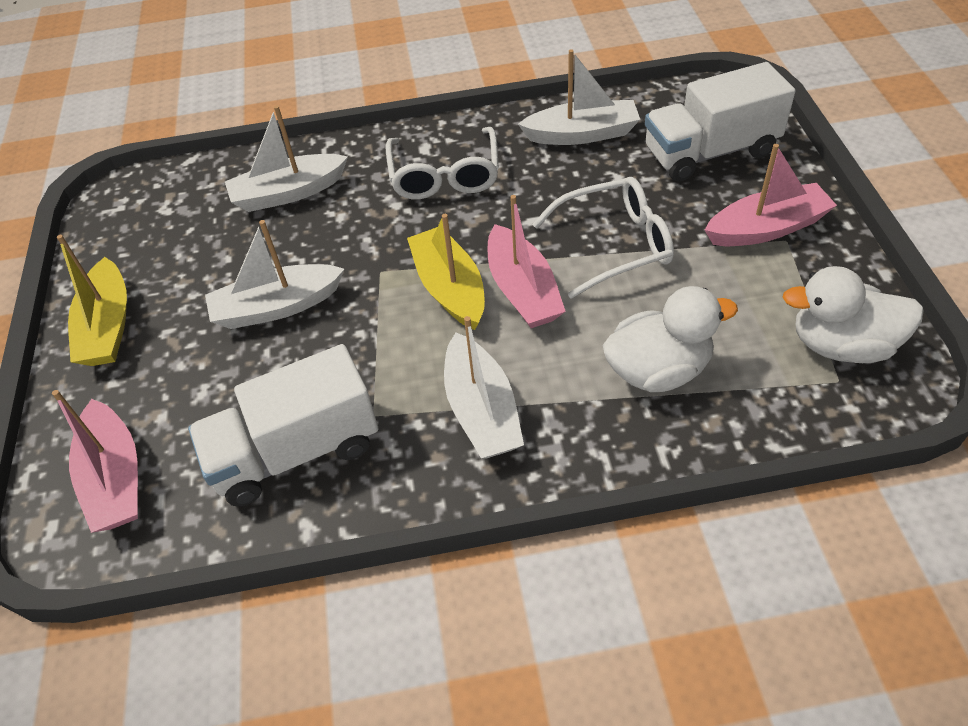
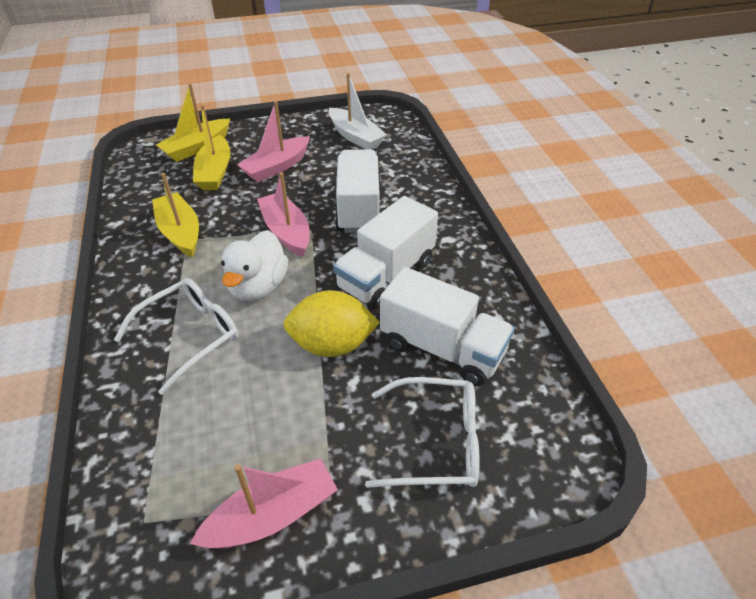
white boat: [205,220,344,329] [225,105,348,212] [444,316,524,458] [518,49,641,145] = 4 -> [329,73,387,149] = 1
white duck: [603,286,738,392] [782,266,924,363] = 2 -> [221,230,289,301] = 1
white truck: [188,344,378,506] [645,62,795,182] = 2 -> [333,196,438,309] [335,149,382,233] [380,267,515,386] = 3
yellow boat: [57,235,127,366] [407,214,485,330] = 2 -> [152,173,199,257] [156,83,230,162] [193,105,230,190] = 3
yellow lemon: none = 0 -> [283,290,380,357] = 1

